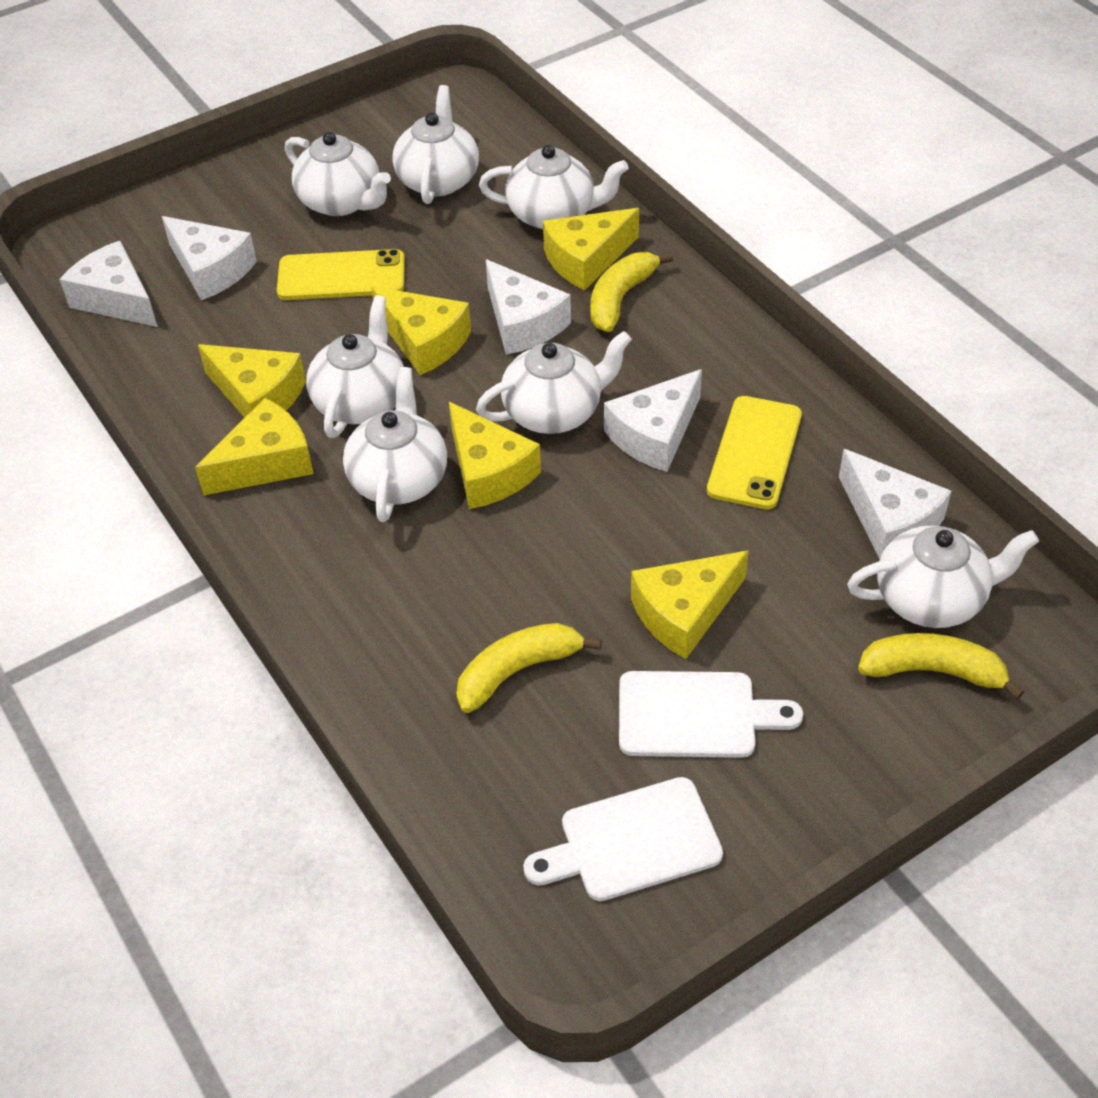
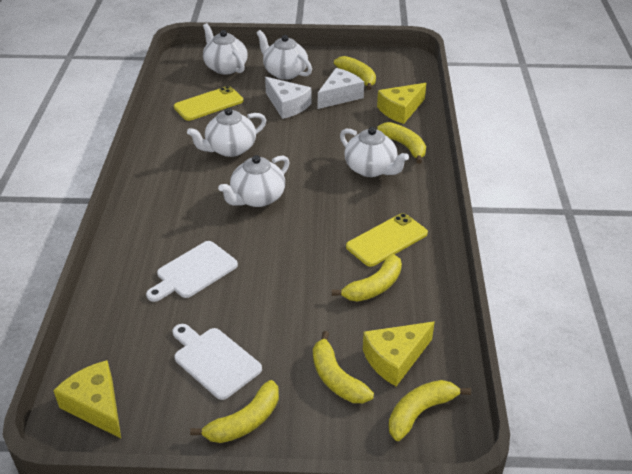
white cheese: [59,241,158,327] [162,216,257,300] [486,259,571,355] [604,369,702,472] [839,449,951,559] = 5 -> [265,77,311,119] [318,68,364,109] = 2
white teapot: [285,132,391,216] [306,295,404,438] [343,367,447,522] [392,85,479,204] [476,331,632,434] [479,145,629,229] [847,525,1039,628] = 7 -> [187,108,266,157] [203,23,248,74] [218,155,290,207] [256,30,312,80] [340,127,409,177] = 5
yellow banana: [456,623,601,713] [590,252,673,332] [858,633,1024,700] = 3 -> [190,380,279,443] [313,331,374,403] [332,254,402,301] [334,56,376,90] [377,122,426,164] [388,380,471,441] = 6
yellow cheese: [195,398,313,495] [198,344,306,418] [371,286,471,375] [449,402,541,509] [543,208,639,290] [631,551,749,659] = 6 -> [53,360,121,438] [363,322,435,386] [377,83,426,124] = 3

